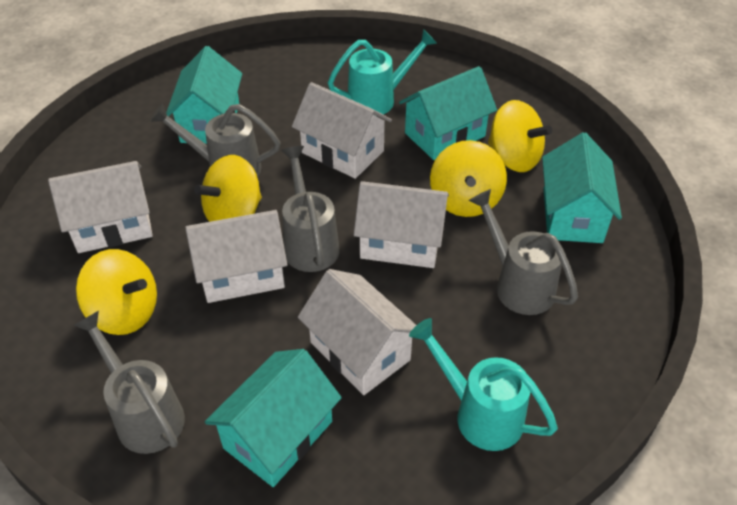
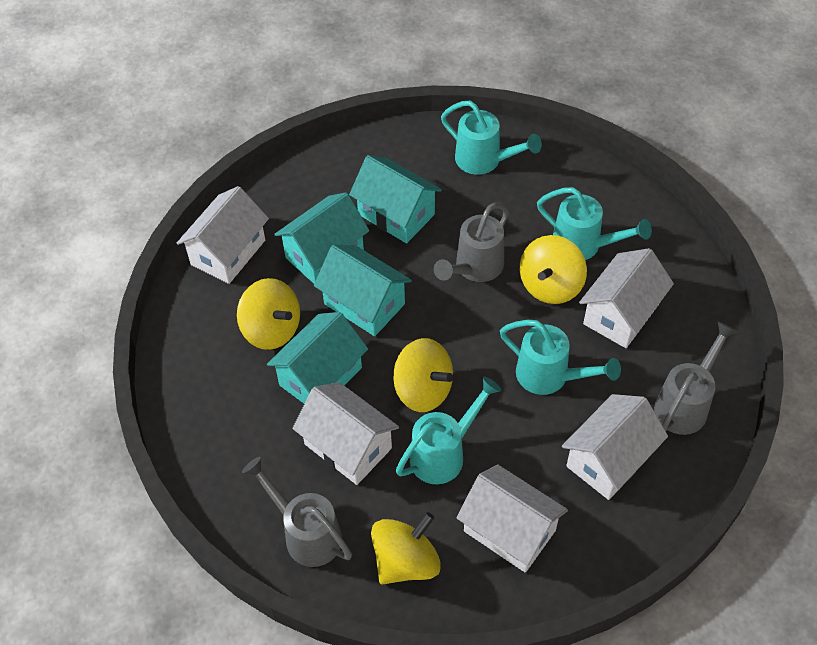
grey watering can: [73,311,185,454] [150,103,280,177] [281,146,340,272] [469,189,578,315] = 4 -> [242,457,352,567] [434,203,509,282] [654,321,738,435] = 3
turquoise watering can: [328,29,437,114] [409,318,558,451] = 2 -> [396,377,502,484] [441,101,542,175] [500,320,621,395] [537,187,652,260] = 4

